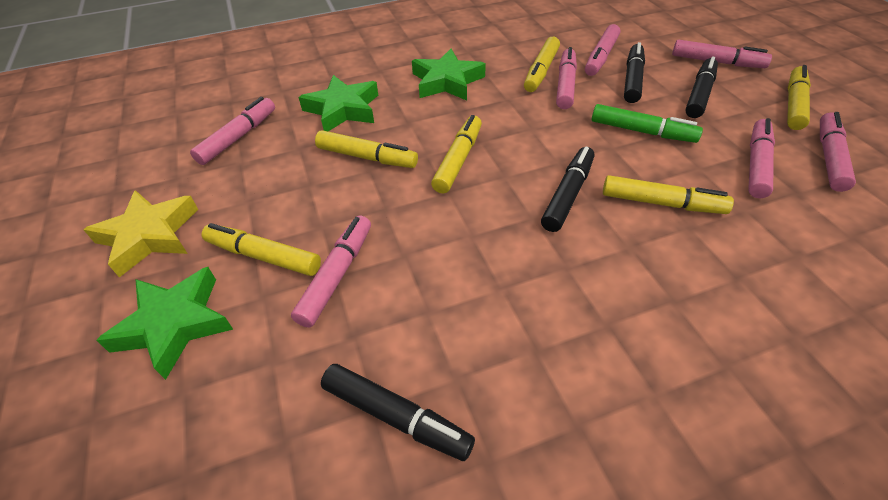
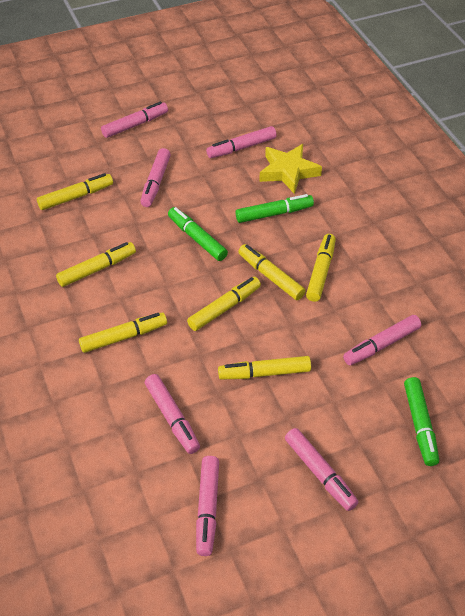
black marker: [321,364,475,461] [541,147,594,232] [624,42,645,103] [685,57,718,118] = 4 -> none = 0
green marker: [592,104,703,143] = 1 -> [168,207,228,261] [236,194,314,223] [404,377,439,466] = 3
green star: [96,267,233,380] [299,75,378,131] [412,49,486,101] = 3 -> none = 0
yellow marker: [202,223,321,276] [315,130,418,168] [431,115,482,193] [524,37,560,92] [603,175,734,214] [787,65,811,130] = 6 -> [37,173,113,210] [56,242,136,287] [79,312,167,353] [187,277,261,331] [218,356,311,380] [238,244,306,300] [306,234,336,302] = 7

